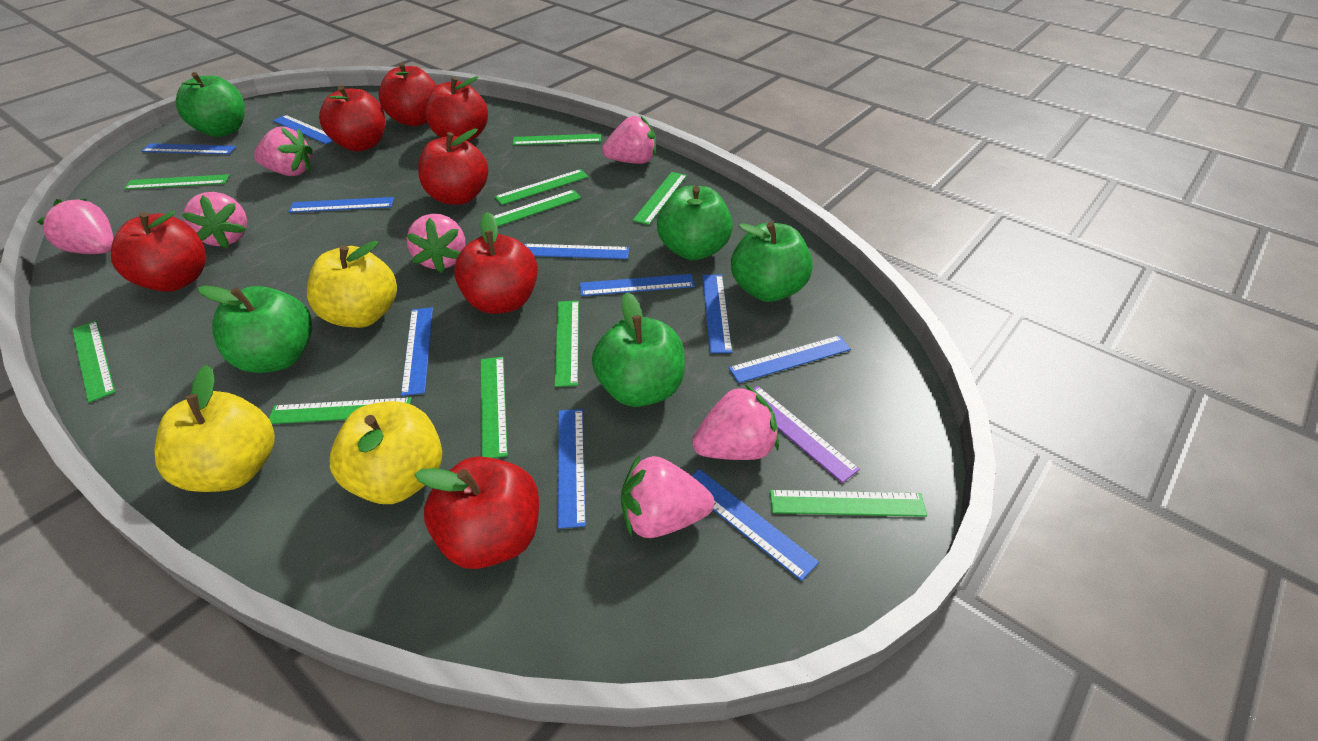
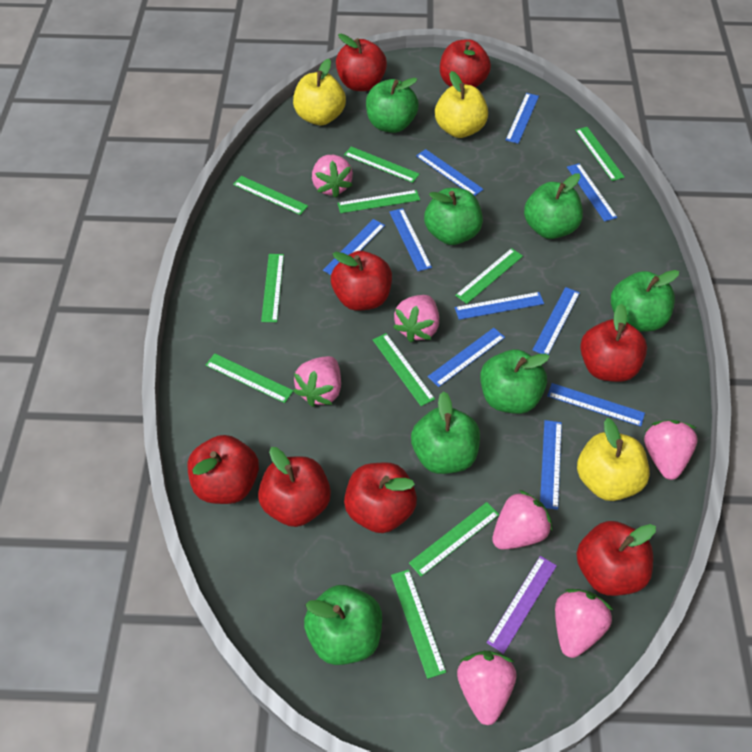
green apple: [176,72,245,137] [198,286,312,373] [592,292,685,407] [657,186,733,260] [731,222,813,302] = 5 -> [304,585,382,665] [366,78,419,133] [411,391,480,474] [424,188,483,245] [480,349,550,414] [524,173,583,239] [611,270,679,332] = 7
red apple: [111,210,206,292] [319,85,385,152] [379,62,437,126] [414,457,539,569] [418,128,489,205] [425,76,488,142] [454,212,538,314] = 7 -> [187,435,259,504] [258,447,331,527] [331,251,392,311] [336,33,387,91] [344,462,417,533] [440,39,491,87] [576,521,656,596] [580,304,647,382] = 8

